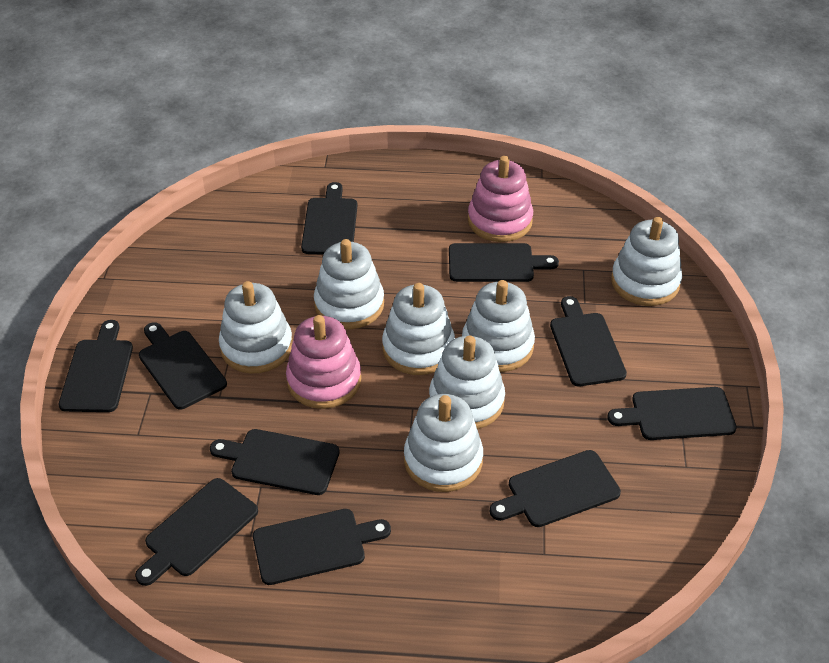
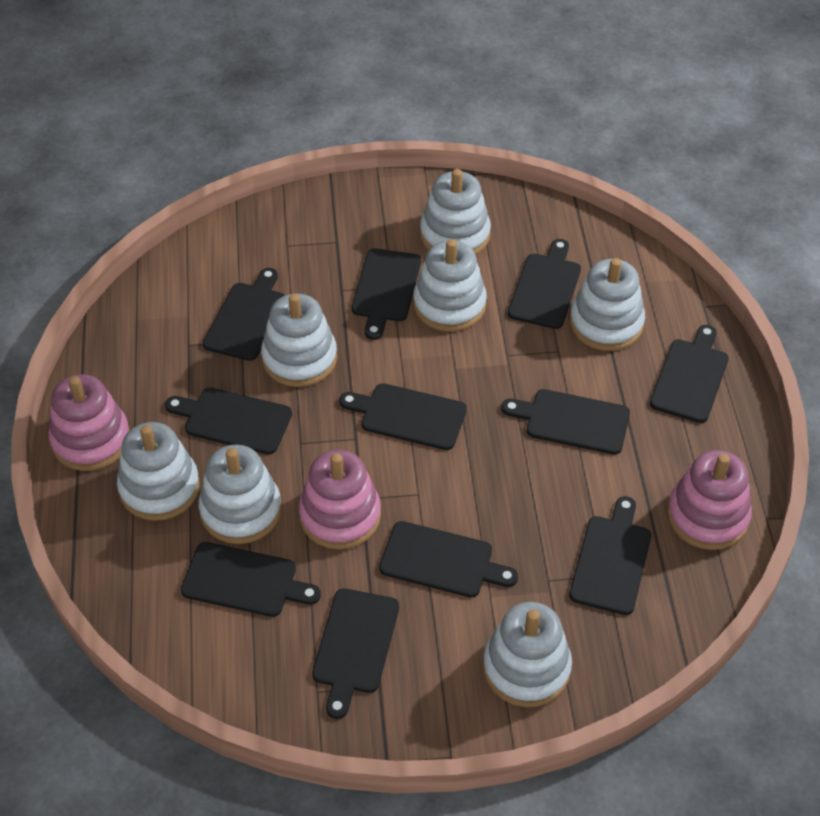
black cutting board: [59,320,133,412] [135,478,258,586] [139,322,227,410] [210,429,340,495] [253,509,391,585] [301,182,357,255] [449,243,559,282] [490,450,621,527] [550,296,627,386] [607,387,737,440] = 10 -> [165,387,292,454] [181,542,321,617] [203,268,285,361] [312,588,399,719] [339,383,467,450] [352,248,421,340] [379,521,518,597] [502,389,630,455] [508,239,581,329] [569,496,651,615] [650,325,729,423] = 11
pink stacking toy: [286,315,361,409] [468,156,533,242] = 2 -> [48,374,130,471] [299,450,381,549] [667,450,752,550] = 3

